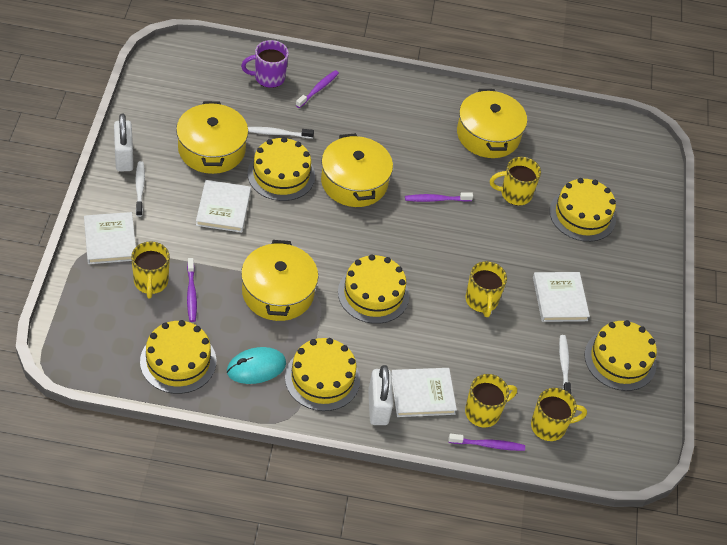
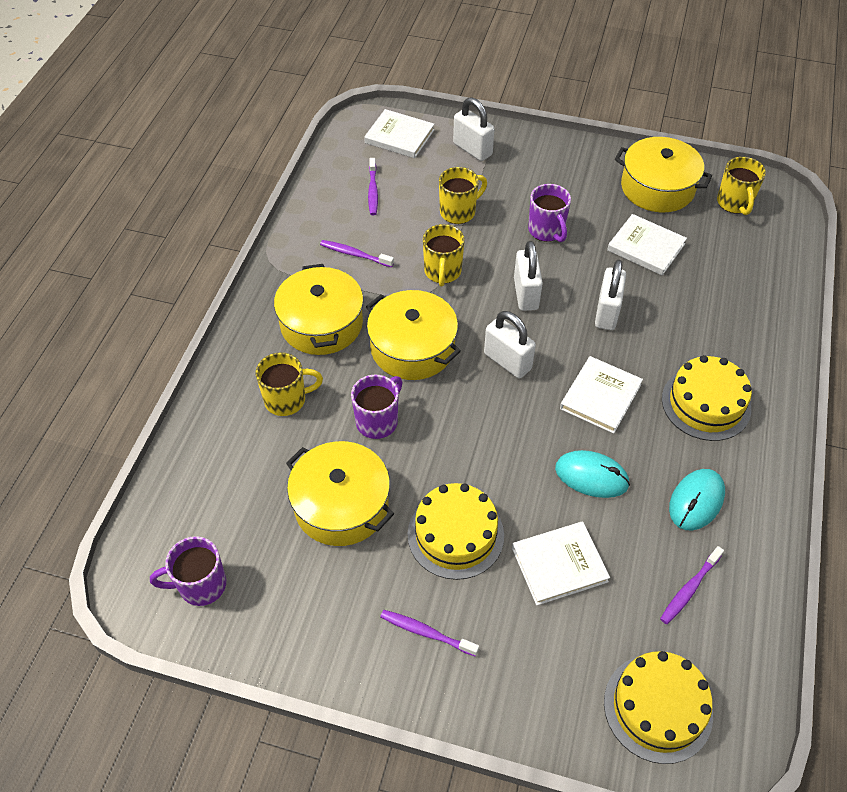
purple mug: [241,40,289,88] = 1 -> [150,536,226,606] [351,375,403,439] [528,184,571,242] = 3
turquoise mouse: [227,347,286,384] = 1 -> [555,450,630,498] [669,469,725,531] = 2
white padlock: [114,114,134,171] [368,365,393,425] = 2 -> [453,97,495,161] [484,311,536,378] [514,241,543,311] [595,259,626,330] = 4
white toothbrush: [136,161,145,217] [248,127,314,139] [559,335,571,394] = 3 -> none = 0
yellow cake: [140,320,216,394] [247,137,315,201] [285,338,360,411] [338,254,409,324] [549,178,616,242] [585,320,657,391] = 6 -> [408,483,504,580] [604,651,713,764] [662,355,752,441] = 3
yellow mug: [131,241,170,299] [465,374,517,427] [466,261,507,317] [490,157,541,206] [531,388,587,441] = 5 -> [256,352,323,416] [423,224,465,287] [439,167,487,224] [717,157,766,215] = 4

